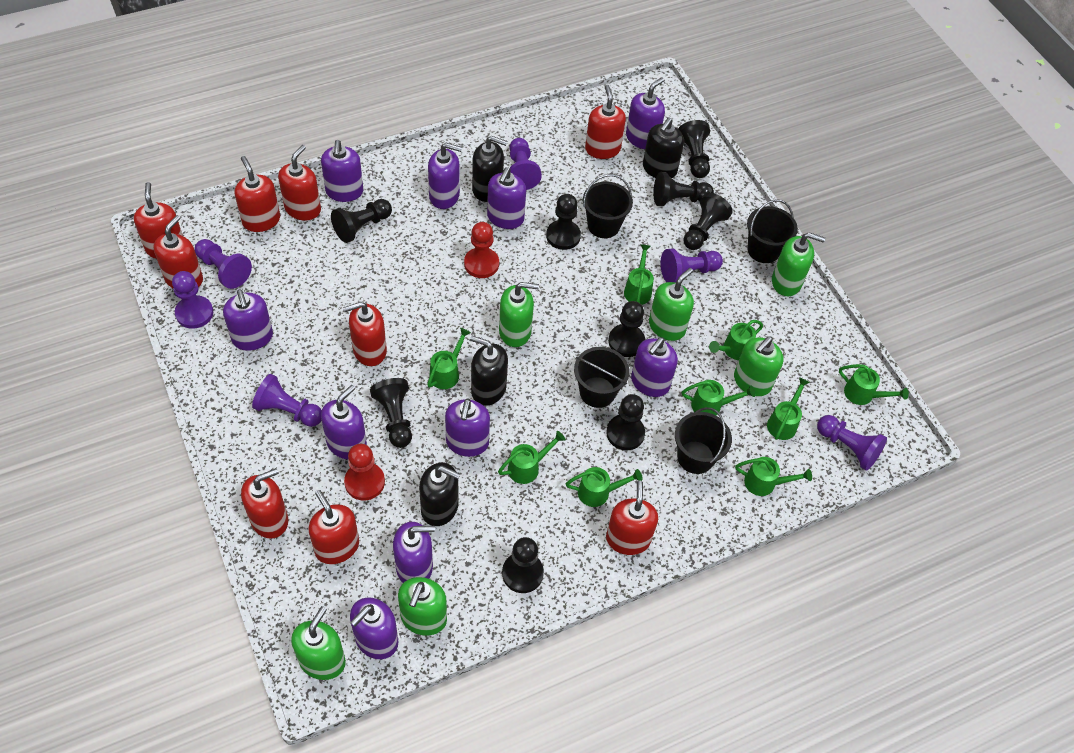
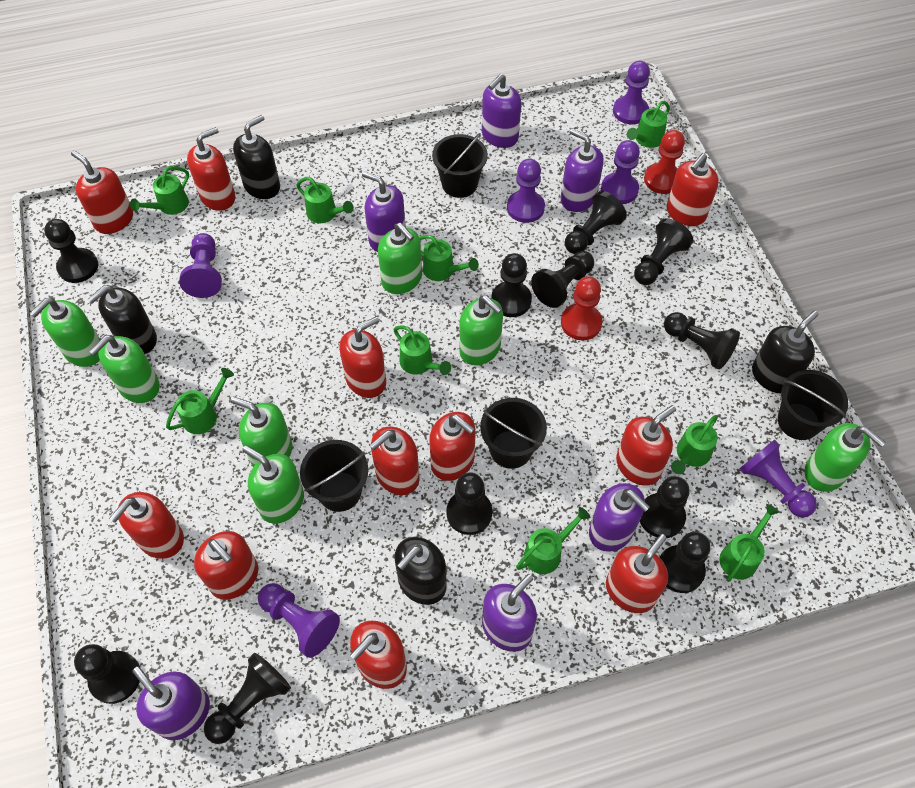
black pawn: [331,199,392,243] [370,378,412,448] [502,537,544,593] [546,194,581,250] [606,394,645,450] [608,301,645,357] [653,172,714,206] [678,120,710,178] [683,193,733,250] = 9 -> [44,219,98,283] [74,644,140,704] [204,653,291,744] [447,472,492,535] [491,253,532,317] [531,251,594,308] [565,191,627,254] [634,218,693,285] [640,476,690,538] [660,532,711,593] [664,312,740,369] = 11
green soap dispenser: [291,606,346,680] [398,577,447,636] [499,282,539,347] [649,268,694,341] [734,336,784,396] [772,232,825,296] = 6 -> [30,298,100,367] [89,335,160,403] [230,397,292,467] [242,446,304,524] [378,223,422,294] [459,296,503,365] [805,423,886,492] = 7
purple soap dispenser: [223,289,273,351] [321,140,363,202] [321,385,367,460] [350,597,398,659] [393,522,435,583] [428,143,462,209] [445,399,490,457] [487,167,526,229] [626,77,665,149] [631,337,678,397] = 10 -> [132,666,210,740] [362,171,406,252] [482,74,521,148] [482,574,537,652] [561,129,604,212] [589,483,650,552] = 6
red soap dispenser: [134,182,183,259] [153,215,203,289] [234,156,280,232] [241,468,288,539] [278,145,321,220] [309,490,359,564] [343,302,387,366] [585,85,626,159] [606,480,658,555] = 9 -> [71,150,133,234] [109,492,184,559] [187,127,235,211] [194,531,258,600] [339,316,386,398] [350,621,407,689] [369,427,420,495] [429,412,476,481] [606,534,668,613] [616,405,676,486] [667,153,719,226] = 11

